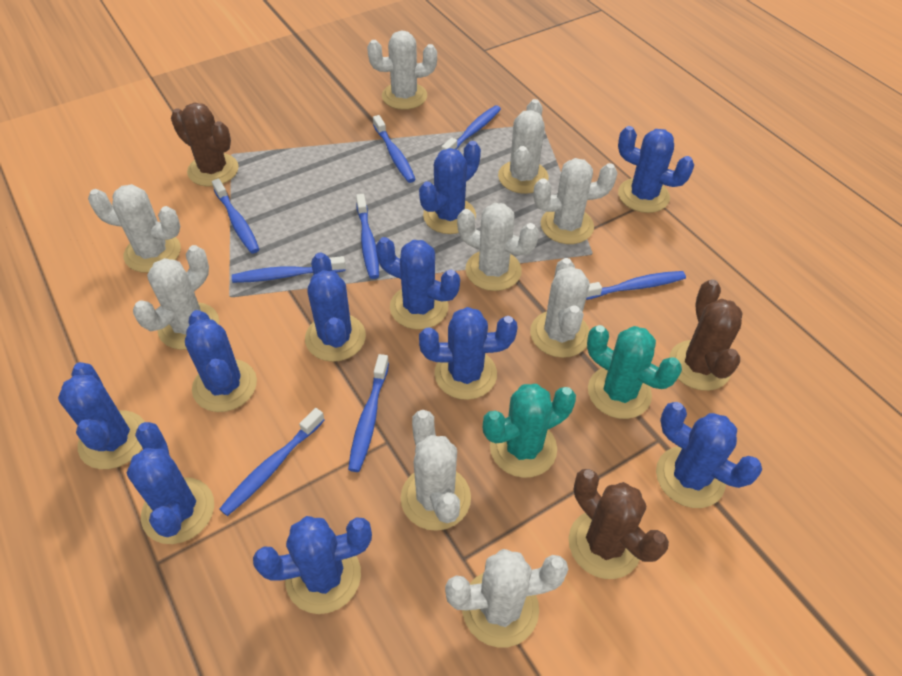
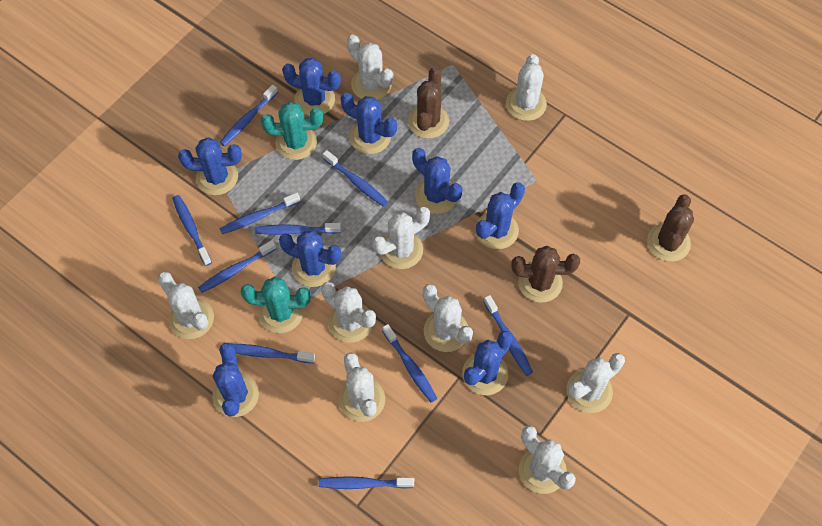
blue cactus: [58,362,145,469] [127,422,214,544] [185,310,257,412] [253,516,372,614] [305,252,366,362] [376,237,460,330] [419,141,481,234] [419,307,518,400] [618,126,695,213] [656,402,762,508] = 10 -> [178,137,242,195] [212,343,259,417] [279,231,342,287] [282,58,341,116] [340,93,397,154] [412,148,463,214] [462,331,512,395] [475,182,525,249] = 8
blue toothbrush: [212,179,260,254] [219,408,325,516] [232,256,346,283] [348,354,389,472] [356,194,379,279] [373,115,416,183] [441,105,501,150] [586,271,686,300] = 8 -> [172,195,212,266] [198,240,276,293] [219,84,278,146] [219,193,300,234] [232,344,315,363] [255,223,341,235] [319,476,414,489] [323,150,388,207] [382,324,437,403] [483,295,533,376] = 10

